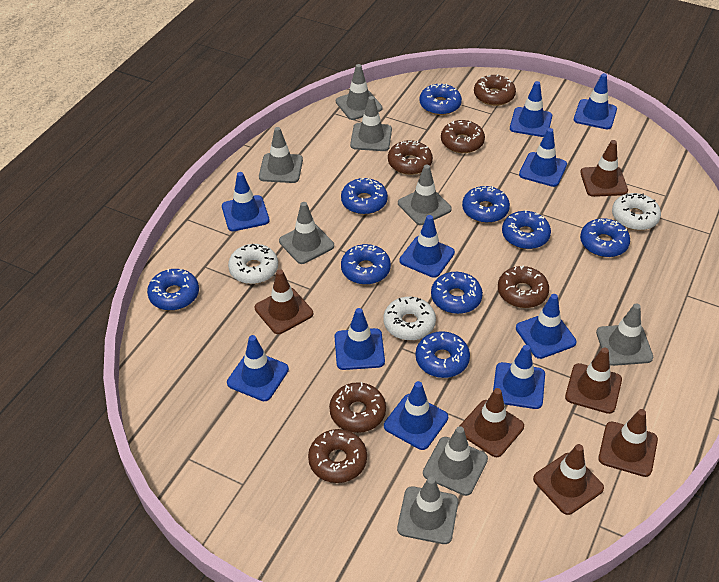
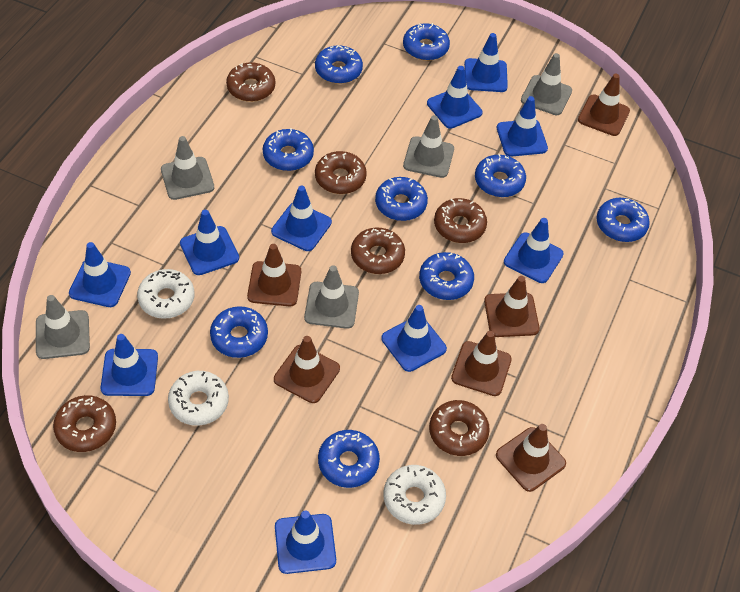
grey traffic cone: [259,127,303,183] [279,202,334,264] [336,64,382,120] [350,96,392,151] [397,477,458,544] [398,164,452,225] [423,426,488,496] [596,304,653,366] = 8 -> [36,295,90,359] [161,136,214,200] [304,265,359,329] [403,115,454,178] [521,53,572,115] = 5

